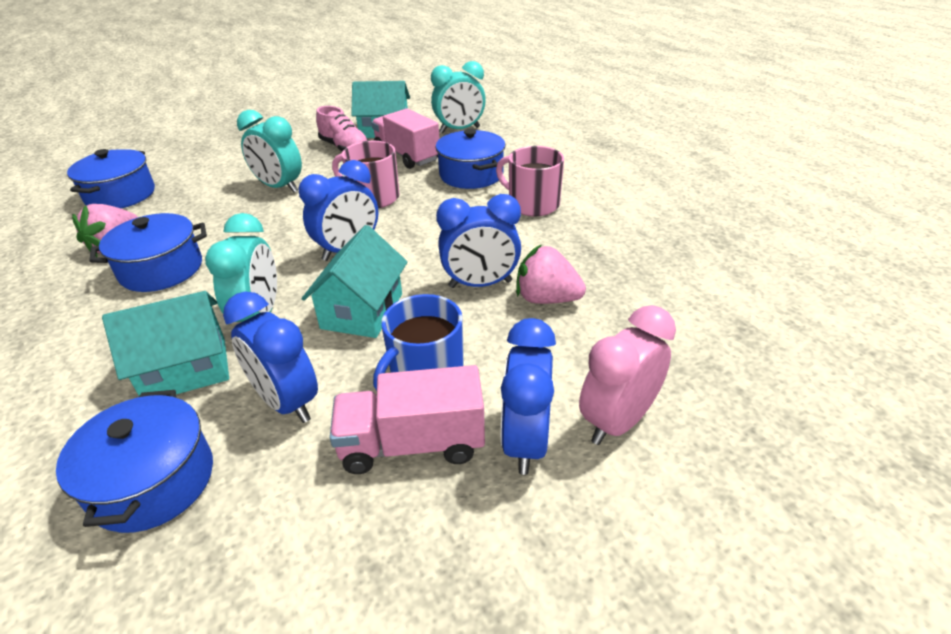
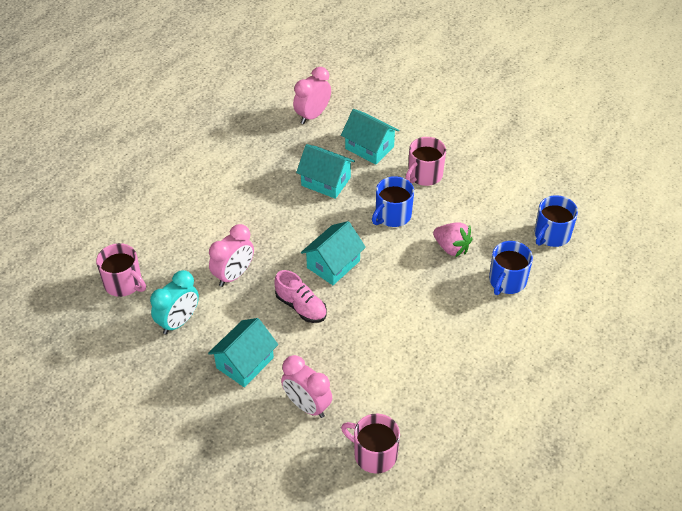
blue clock: [223,291,318,423] [298,160,378,261] [436,194,521,288] [501,318,556,475] = 4 -> none = 0
blue mug: [373,294,464,391] = 1 -> [372,176,414,227] [489,241,533,295] [535,195,578,247] = 3
blue pot: [56,390,213,533] [67,149,155,208] [90,213,207,292] [436,129,506,189] = 4 -> none = 0
pink clock: [579,305,676,445] = 1 -> [209,224,254,287] [281,355,332,418] [293,67,331,124] = 3
pink mug: [332,141,399,208] [496,146,564,216] = 2 -> [96,243,146,297] [341,414,400,474] [405,137,446,186] = 3
pink strawberry: [72,204,138,257] [516,244,586,304] = 2 -> [433,222,473,257] = 1
pink truck: [330,365,485,474] [371,109,440,169] = 2 -> none = 0
turquoise clock: [205,213,277,322] [237,110,302,193] [431,61,486,133] = 3 -> [150,270,199,334] = 1
turquoise house: [102,291,229,396] [302,225,407,338] [351,81,410,138] = 3 -> [208,318,278,387] [296,144,355,199] [301,221,366,285] [341,109,399,164] = 4

